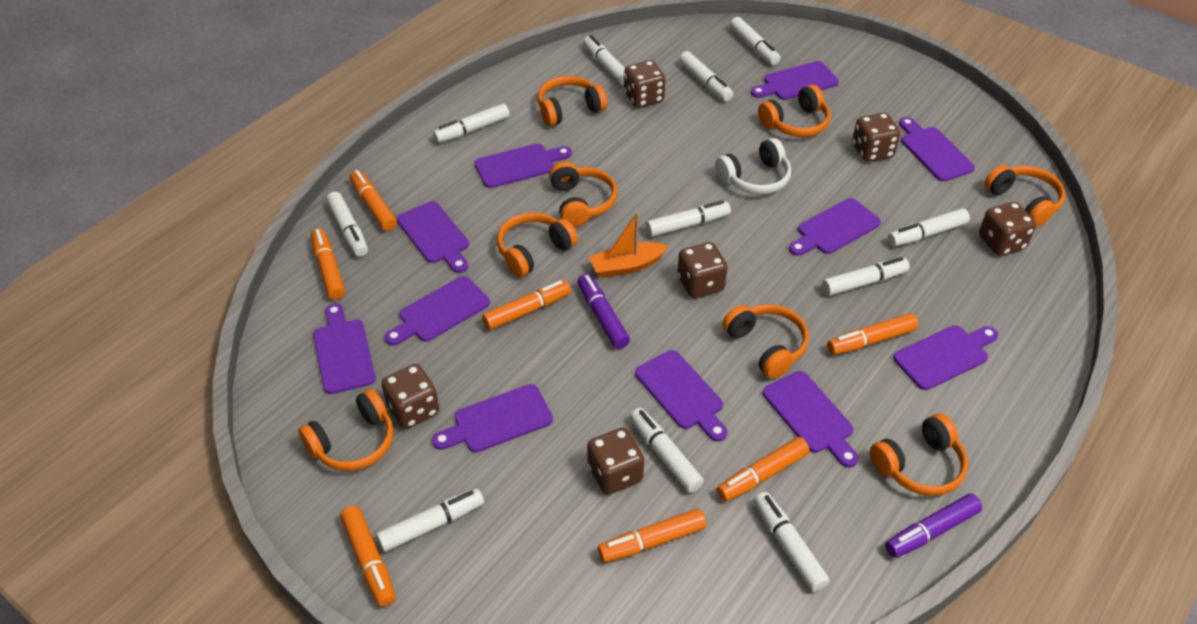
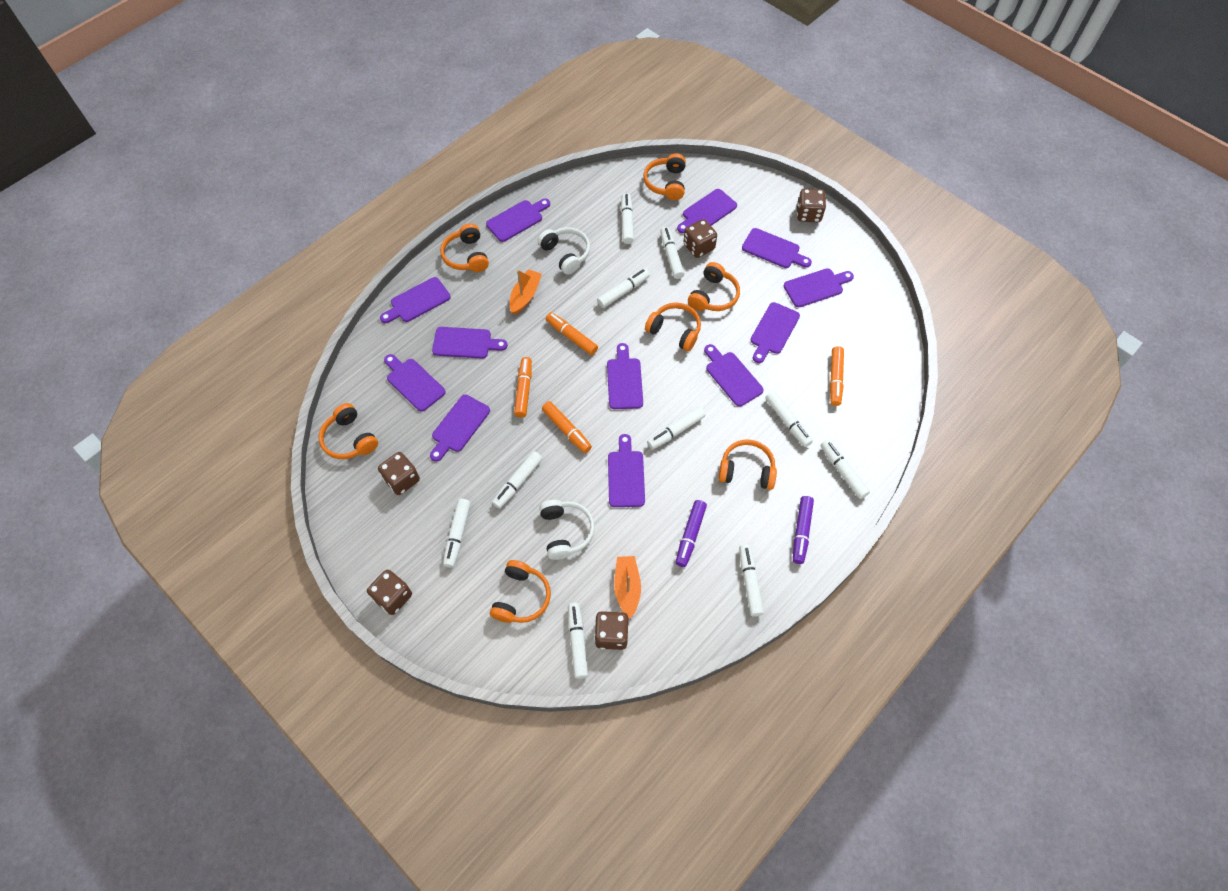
brown dice: [381,364,439,429] [587,427,644,495] [624,60,665,108] [677,242,727,298] [852,113,900,162] [979,202,1036,256] = 6 -> [367,570,412,615] [378,452,420,495] [594,611,629,650] [683,219,717,258] [797,188,826,222] = 5
orange boat: [589,212,668,278] = 1 -> [509,269,542,315] [614,556,641,619] = 2
orange headphones: [298,389,394,471] [497,212,578,277] [538,76,607,126] [549,162,617,227] [723,304,809,379] [758,85,831,137] [870,414,968,496] [985,165,1066,227] = 8 -> [318,403,378,459] [440,223,489,272] [490,560,551,623] [643,153,686,200] [645,303,701,351] [688,262,740,311] [718,440,777,490] = 7
orange marker: [311,228,345,300] [340,506,396,607] [350,170,397,231] [482,280,571,330] [598,509,706,562] [717,437,810,502] [827,313,919,355] = 7 -> [514,357,532,417] [542,401,592,453] [546,312,598,355] [830,346,844,406] = 4
purple cutting board: [313,303,376,394] [385,276,490,346] [397,201,469,273] [432,384,553,453] [475,143,572,188] [635,350,727,442] [751,61,839,100] [763,371,859,468] [789,198,881,256] [893,325,998,390] [899,117,975,182] = 11 -> [380,277,451,323] [384,354,446,412] [430,395,490,462] [432,327,508,359] [486,199,550,242] [607,343,643,409] [608,434,645,507] [677,189,737,233] [704,344,764,407] [742,228,812,268] [751,302,800,363] [784,268,854,307] = 12
white headphones: [715,138,791,194] = 1 -> [538,227,590,275] [539,500,595,560] = 2
white marker: [326,192,368,257] [376,488,484,552] [433,103,509,143] [583,35,625,85] [630,408,704,493] [646,200,731,237] [679,51,733,101] [730,17,781,65] [754,492,830,592] [822,257,910,296] [888,208,970,247] = 11 -> [443,499,470,568] [492,451,542,509] [568,603,589,679] [597,268,650,308] [621,193,634,244] [647,406,706,449] [660,227,684,279] [739,544,764,617] [765,391,813,447] [820,440,870,499] = 10

